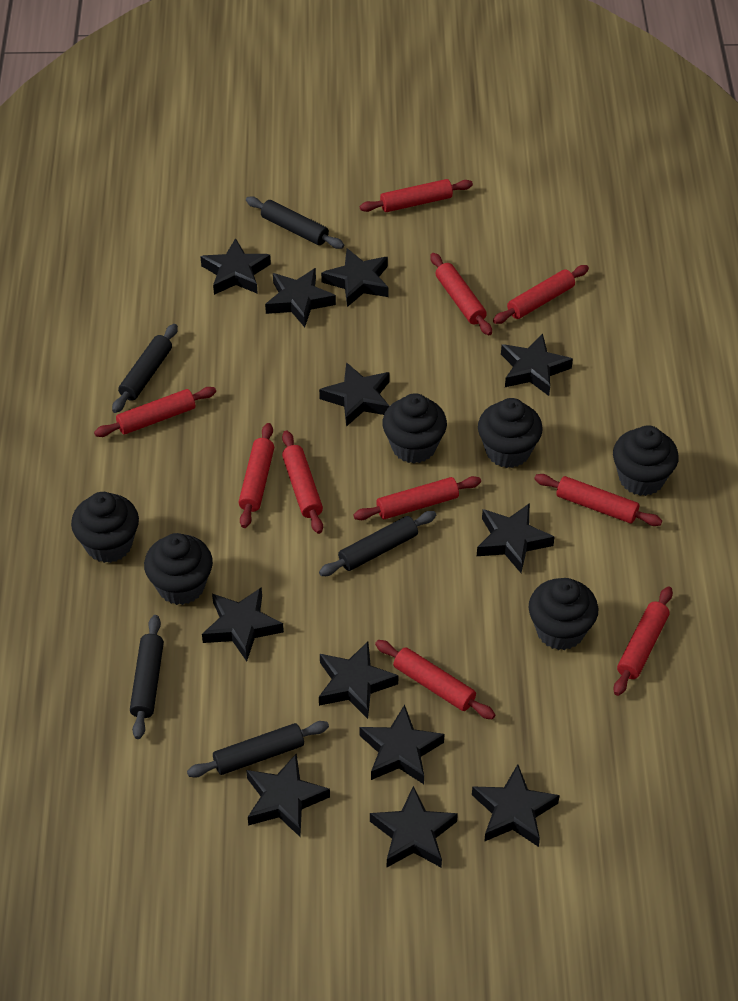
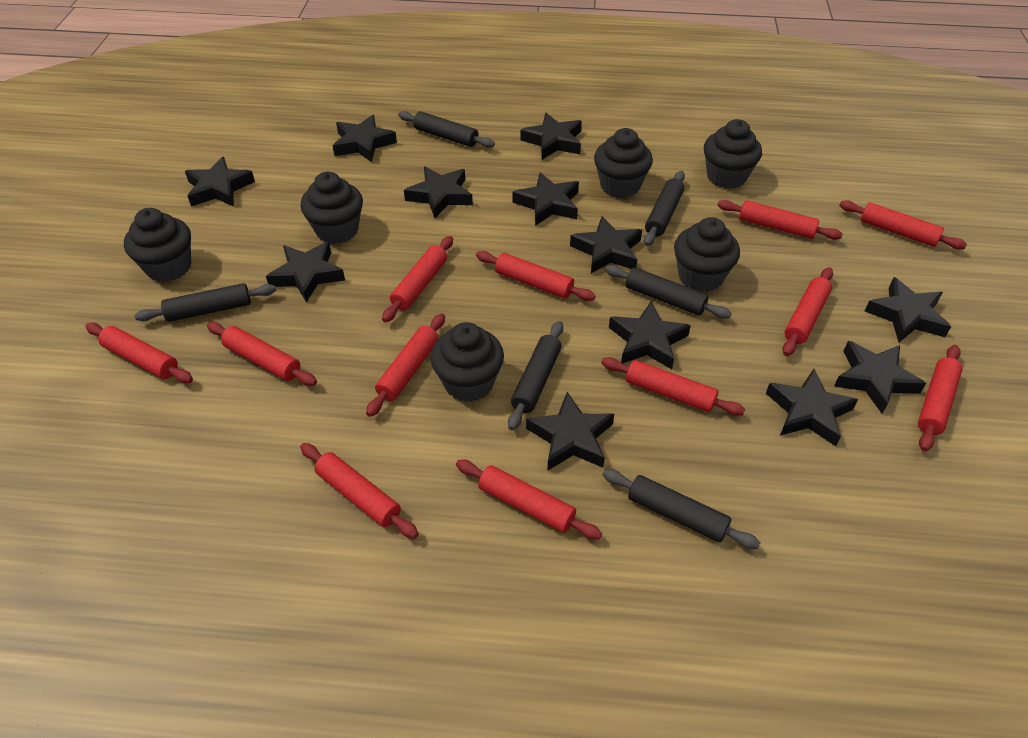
black rolling pin: [112,324,178,413] [130,615,164,739] [187,721,329,778] [246,196,344,249] [319,511,436,576] = 5 -> [134,283,276,322] [398,111,495,148] [508,321,563,431] [602,469,760,549] [605,265,732,319] [644,171,685,246] = 6
red rolling pin: [94,387,216,437] [239,423,274,528] [282,431,323,534] [353,476,481,520] [360,179,473,212] [375,640,495,719] [430,253,492,335] [493,265,589,324] [534,474,662,526] [614,586,673,696] = 10 -> [85,323,193,383] [207,322,317,386] [300,443,418,539] [366,313,445,417] [382,236,453,322] [456,460,602,540] [476,251,596,301] [601,357,745,416] [717,200,843,240] [782,267,833,356] [839,200,967,249] [918,345,963,451] = 12

